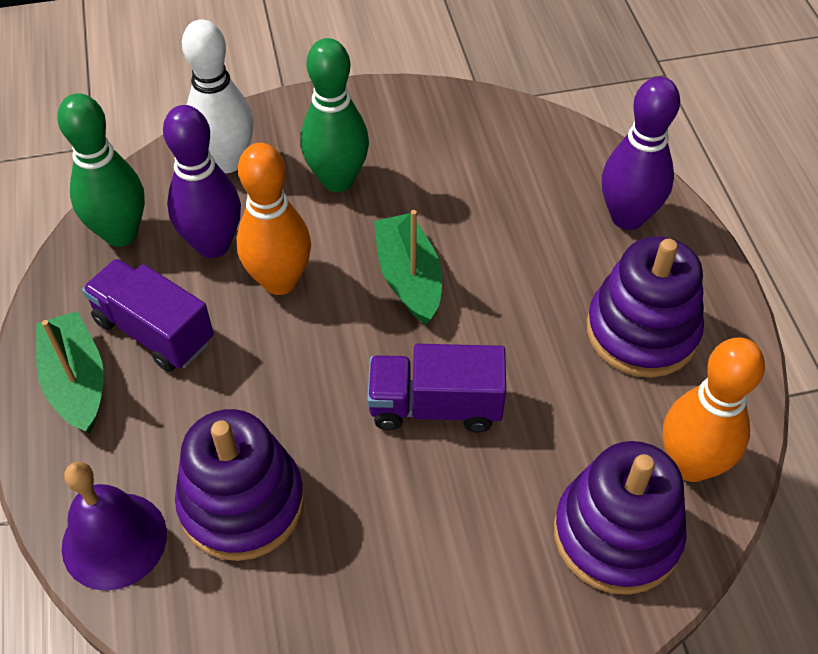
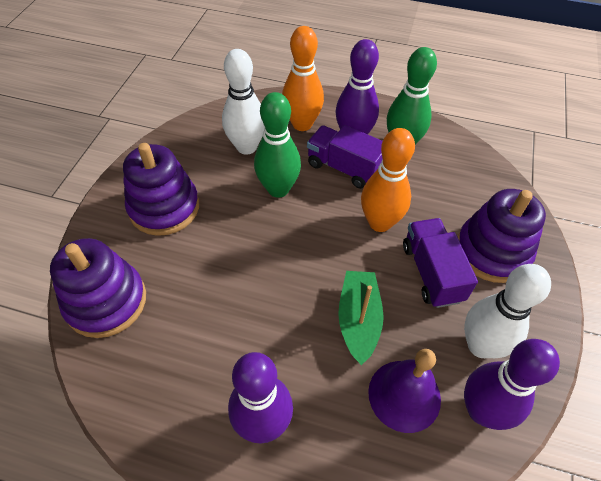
green boat: [36,311,104,434] [374,210,442,324] = 2 -> [338,271,384,365] = 1
purple bowling pin: [163,105,241,258] [602,77,680,230] = 2 -> [228,352,293,444] [336,39,379,134] [464,339,560,430] = 3
white bowling pin: [182,19,254,173] = 1 -> [222,49,265,155] [464,264,551,358] = 2

